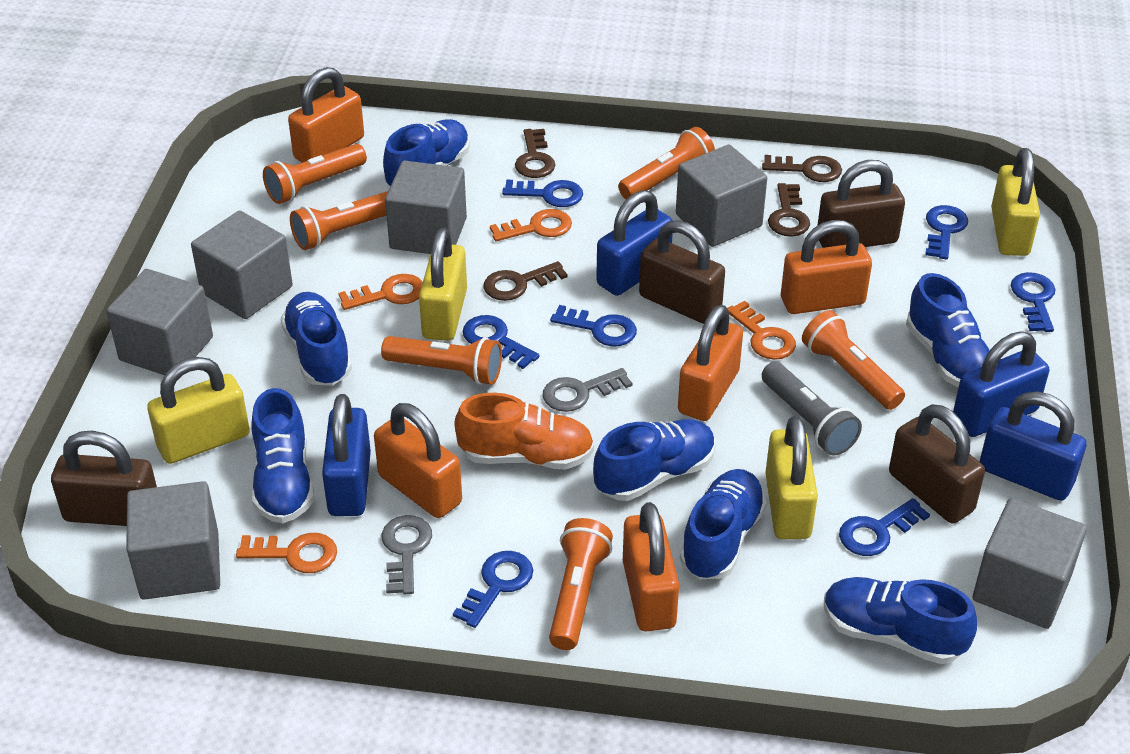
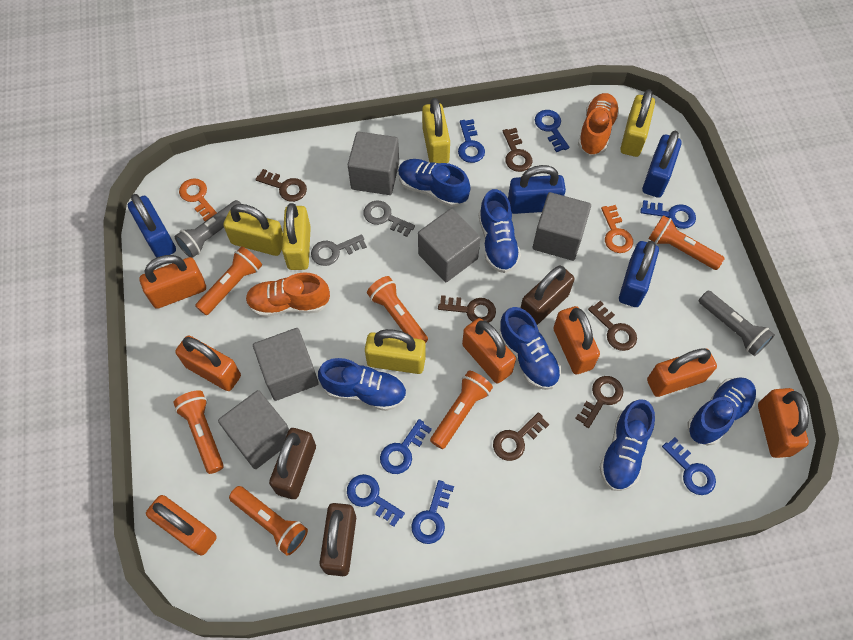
blue shoe: [251,388,314,523] [281,292,352,386] [383,119,470,186] [593,419,716,501] [680,469,766,579] [824,577,977,664] [906,273,990,387] = 7 -> [318,358,406,411] [398,159,470,207] [479,189,521,273] [499,307,561,390] [599,399,655,491] [687,377,756,446] = 6
brown key: [483,261,568,301] [515,129,555,178] [762,155,842,182] [768,183,810,237] = 4 -> [256,169,307,202] [438,295,496,323] [493,412,549,461] [503,128,532,172] [575,376,623,428] [588,301,637,351] = 6
brown padlock: [51,431,157,526] [639,220,725,324] [817,160,905,248] [889,404,985,523] = 4 -> [269,428,316,499] [320,503,356,576] [521,266,574,325] = 3
grey cube: [107,269,213,375] [126,481,220,600] [191,210,293,319] [385,161,467,254] [676,145,767,247] [973,498,1087,629] = 6 -> [218,390,289,469] [253,328,319,401] [348,131,399,195] [418,208,481,282] [533,192,591,261] = 5
grey flashlight: [762,362,862,456] = 1 -> [175,200,241,258] [699,291,775,356] = 2
orange key: [236,533,337,573] [338,274,423,310] [490,209,572,241] [727,301,796,360] = 4 -> [179,178,217,221] [601,205,633,253] = 2
orange padlock: [288,67,364,163] [374,403,462,518] [623,502,679,631] [678,305,743,421] [781,220,872,314] = 5 -> [139,255,206,309] [146,495,217,556] [175,336,241,391] [462,318,516,384] [553,306,600,374] [647,348,717,397] [758,388,809,458] = 7
orange shoe: [454,393,594,469] = 1 -> [246,273,330,317] [578,93,620,155] = 2
yellow padlock: [147,357,250,464] [419,228,467,341] [765,416,818,539] [991,148,1040,256] = 4 -> [223,204,283,256] [282,203,311,270] [365,329,426,374] [422,98,450,163] [620,89,655,157] = 5

